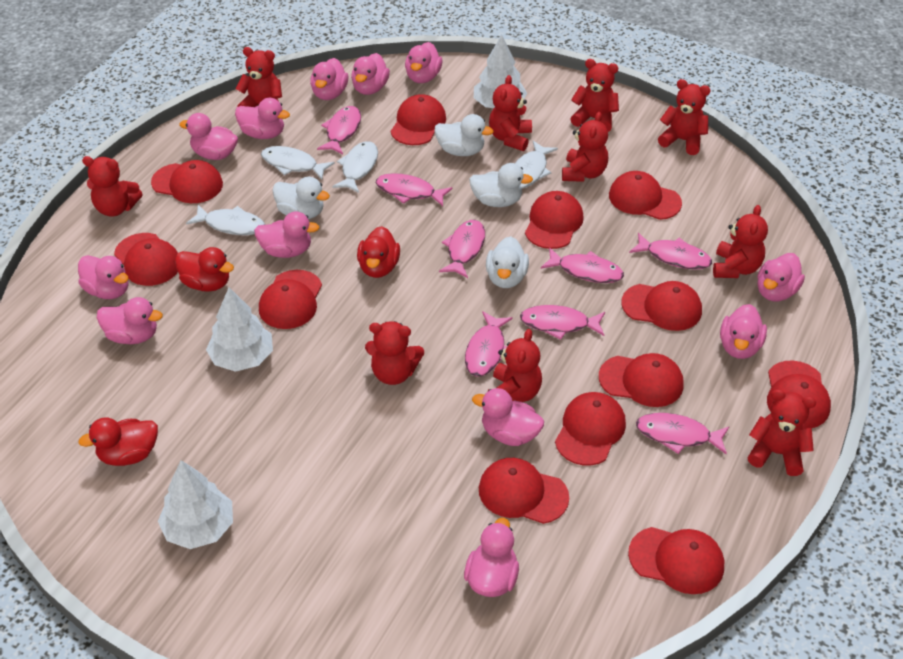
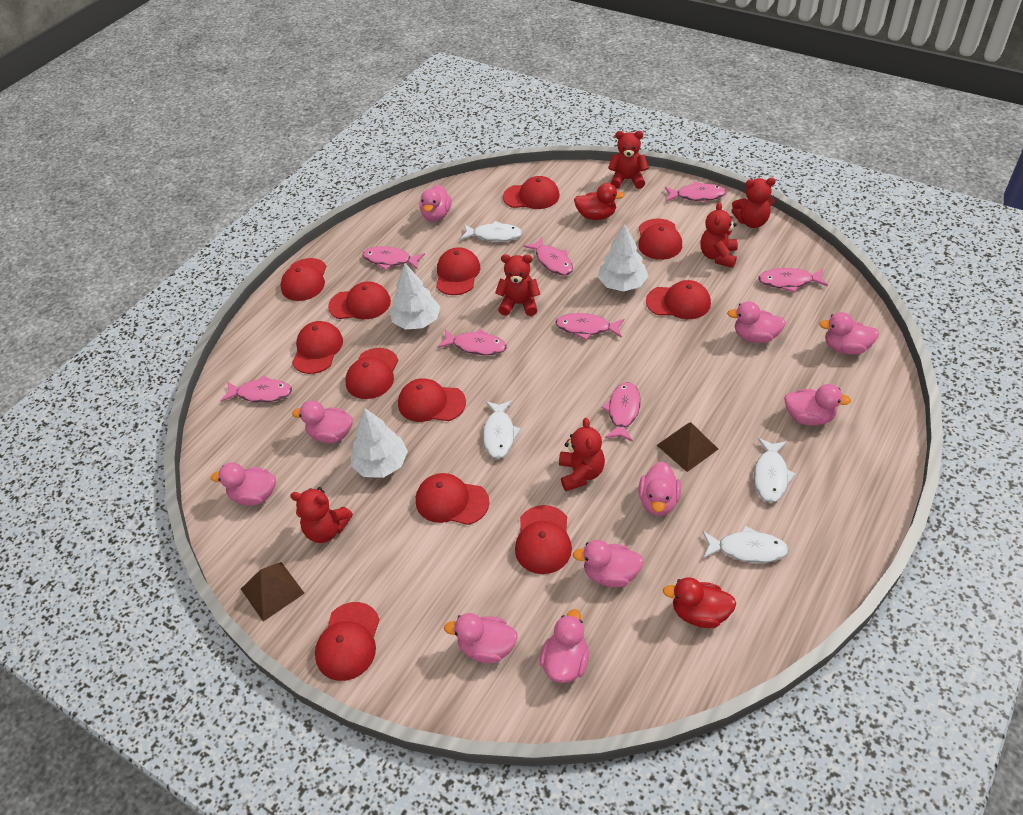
brown pyramid: none = 0 -> [241,562,305,622] [657,422,718,472] = 2
pink duck: [78,255,129,299] [97,297,163,344] [179,113,238,160] [235,98,290,139] [254,211,320,258] [310,58,348,100] [351,53,390,95] [405,42,442,83] [464,518,519,597] [472,388,544,446] [720,304,767,359] [757,253,805,301] = 12 -> [211,462,276,506] [292,400,353,443] [420,184,452,221] [444,613,518,663] [540,609,589,683] [573,540,644,587] [638,462,681,516] [727,302,786,343] [784,384,851,426] [819,312,879,354] = 10
red duck: [78,417,158,466] [175,247,234,292] [357,226,400,278] = 3 -> [574,183,624,220] [663,577,736,628] = 2
red teddy bear: [82,156,143,216] [236,47,282,107] [365,321,424,385] [488,329,542,402] [489,75,532,151] [562,112,608,182] [571,59,619,132] [658,79,711,155] [713,205,768,278] [748,389,816,476] = 10 -> [290,487,353,543] [495,254,540,316] [559,418,605,491] [608,131,648,189] [700,202,738,268] [732,178,776,228] = 6
white duck: [272,177,330,219] [435,114,494,156] [469,163,533,207] [486,236,529,288] = 4 -> none = 0

